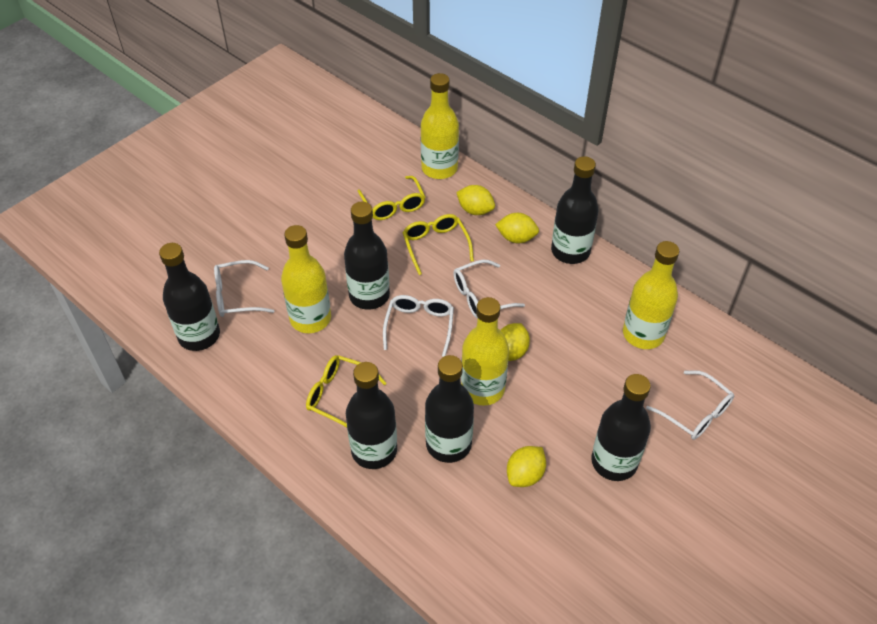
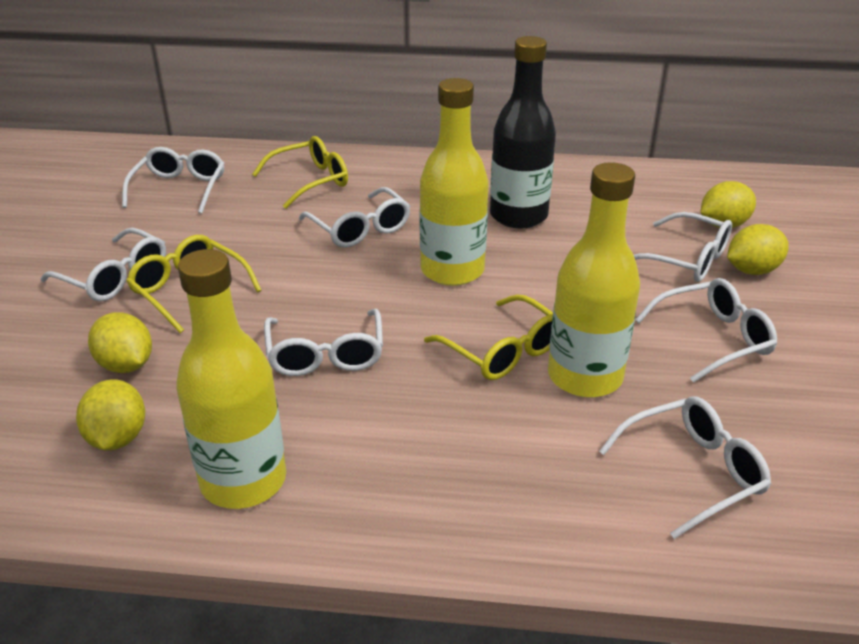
black bottle: [159,243,220,351] [344,202,390,310] [346,362,397,469] [425,355,474,463] [551,156,599,264] [591,374,651,481] = 6 -> [490,36,556,229] = 1
white glasses: [214,260,274,317] [383,295,454,357] [453,260,525,319] [646,370,734,440] = 4 -> [41,228,166,301] [122,147,225,214] [264,309,383,376] [299,187,410,248] [599,396,771,539] [634,212,732,282] [635,278,777,383] = 7
yellow bottle: [281,225,331,333] [421,73,459,179] [461,297,509,406] [623,241,679,349] = 4 -> [176,249,286,509] [419,78,489,286] [548,162,640,398] = 3

